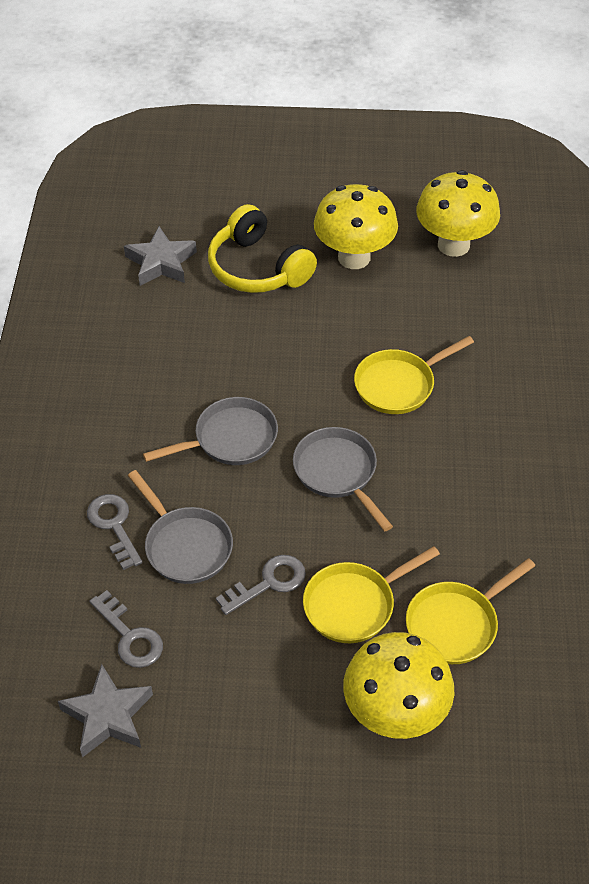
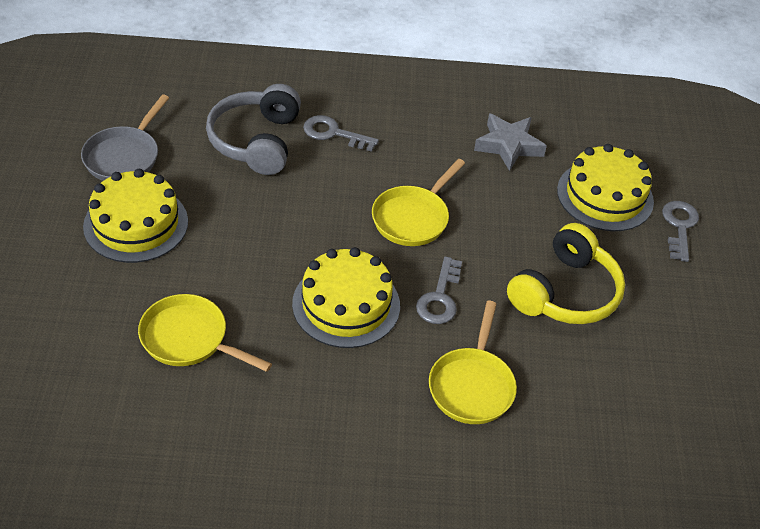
grey headphones: none = 0 -> [206,84,301,175] = 1
grey pan: [128,470,233,584] [143,397,278,465] [293,427,393,531] = 3 -> [81,95,169,181] = 1
grey star: [58,664,153,758] [124,226,197,286] = 2 -> [474,113,547,171] = 1
yellow cake: none = 0 -> [83,169,188,263] [292,247,400,348] [557,144,654,231] = 3
yellow mushroom: [314,184,398,269] [343,632,455,739] [416,170,500,257] = 3 -> none = 0

